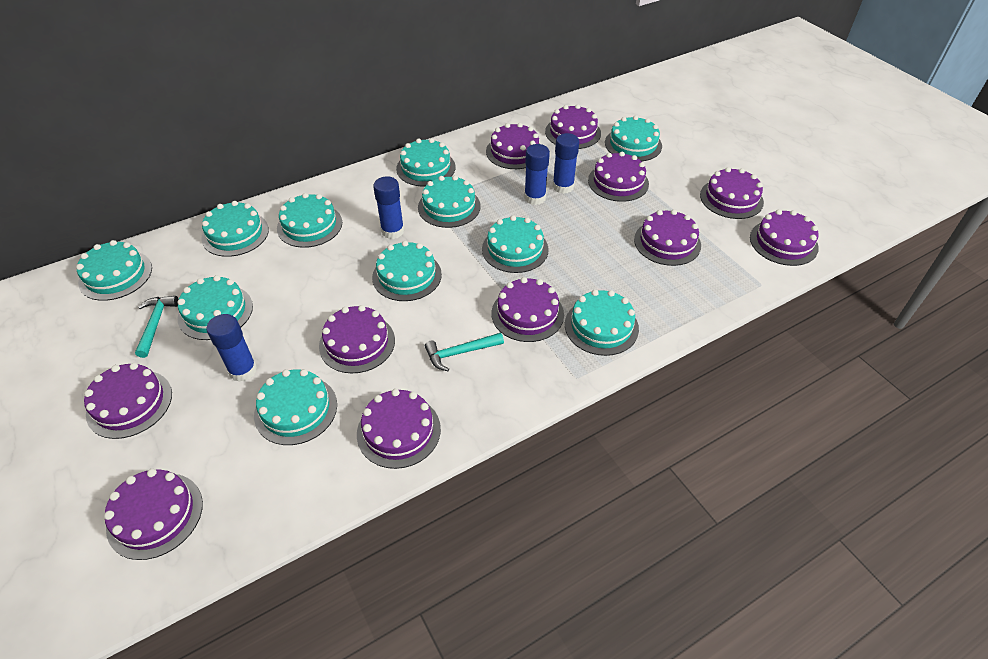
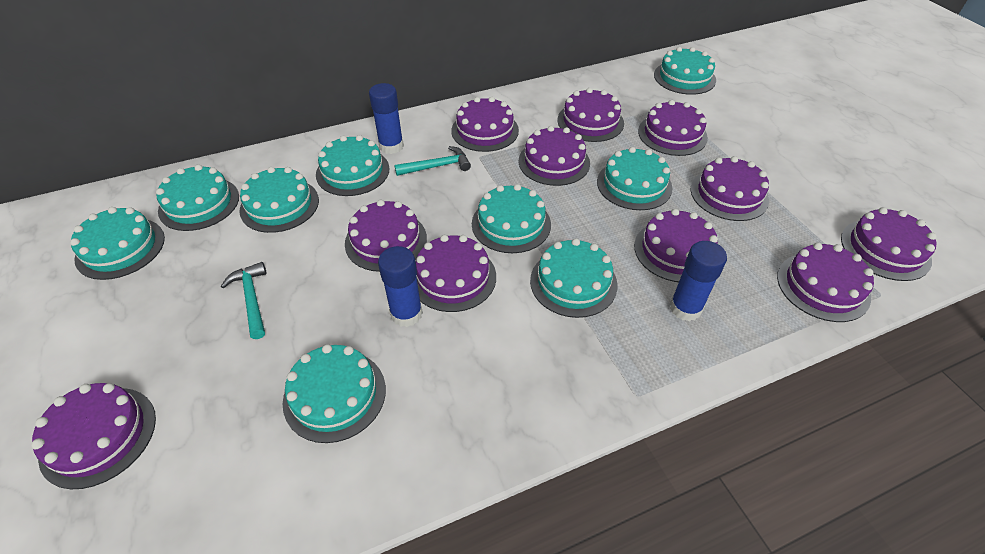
blue glue stick: [206,314,257,382] [373,176,404,239] [524,144,550,205] [553,133,579,194] = 4 -> [369,83,404,154] [378,246,423,327] [670,241,727,321] = 3
turquoise cake: [76,240,152,301] [178,275,253,340] [201,201,269,257] [254,369,337,445] [277,193,342,248] [372,241,442,301] [396,138,455,187] [418,175,481,228] [482,215,549,273] [565,290,639,356] [605,115,662,161] = 11 -> [70,207,165,280] [156,164,239,231] [239,167,319,233] [283,344,386,443] [316,135,389,196] [472,184,551,253] [530,238,617,318] [597,147,673,210] [654,47,716,95] = 9

